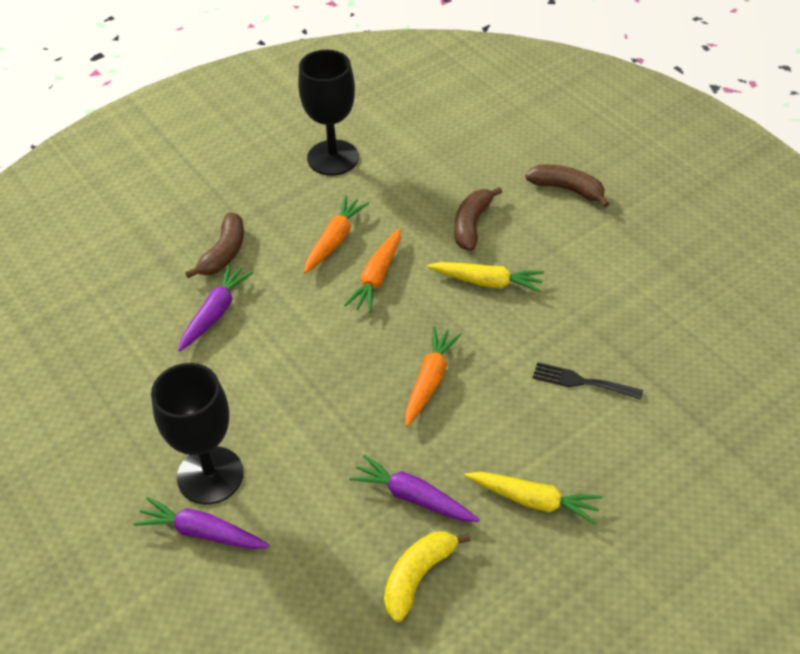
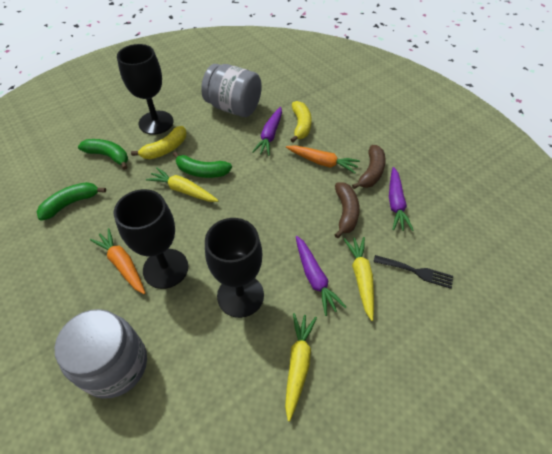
black goblet: [151,363,244,505] [298,50,359,176] = 2 -> [114,189,188,289] [117,44,173,135] [205,218,264,318] = 3
brown banana: [185,212,244,278] [454,187,502,251] [525,165,609,208] = 3 -> [335,182,360,239] [352,145,386,189] = 2
green banana: none = 0 -> [37,182,106,221] [78,139,128,170] [173,152,232,178] = 3
grey jar: none = 0 -> [54,309,147,399] [201,64,262,117] = 2
orange carrot: [304,196,369,274] [344,228,401,313] [405,326,462,427] = 3 -> [90,228,145,294] [286,145,360,173] = 2
yellow banana: [384,531,471,622] = 1 -> [131,126,186,159] [291,101,312,142] = 2
yellow carrot: [427,262,544,293] [465,472,602,525] = 2 -> [146,167,219,202] [285,313,317,422] [344,237,374,321] = 3

